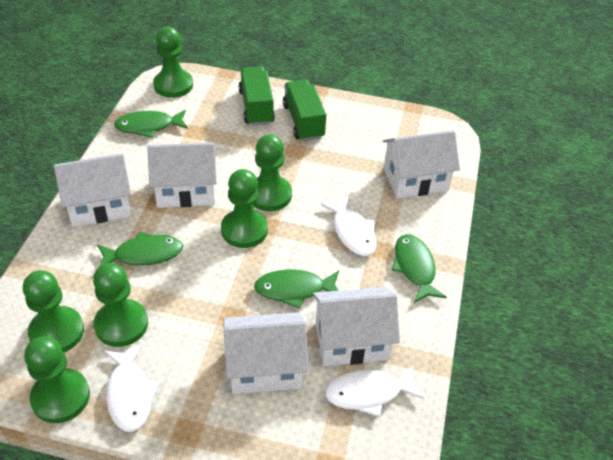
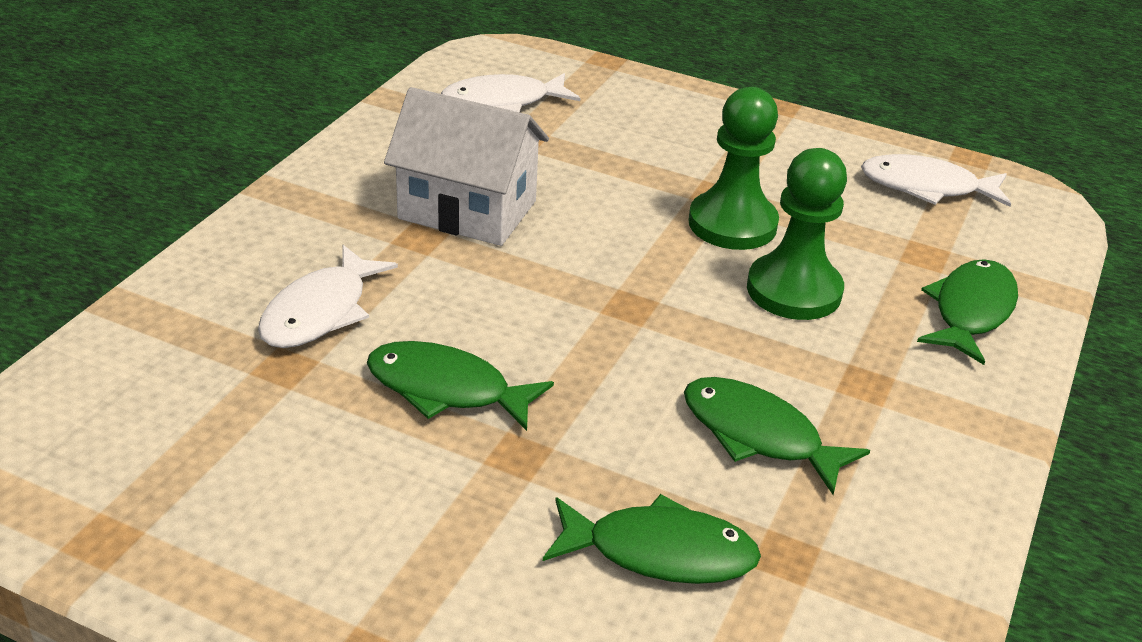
green pawn: [23,270,84,352] [24,336,90,423] [93,263,148,347] [153,27,193,98] [221,169,268,248] [253,134,292,211] = 6 -> [688,87,779,250] [747,148,847,320] = 2
green truck: [239,66,275,126] [283,80,326,141] = 2 -> none = 0
white house: [54,153,132,227] [147,142,217,208] [224,312,309,394] [313,287,400,366] [383,130,460,198] = 5 -> [384,87,549,246] = 1

